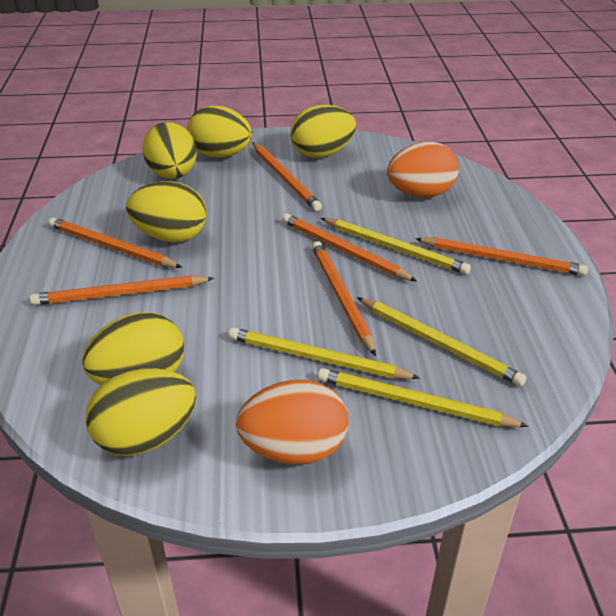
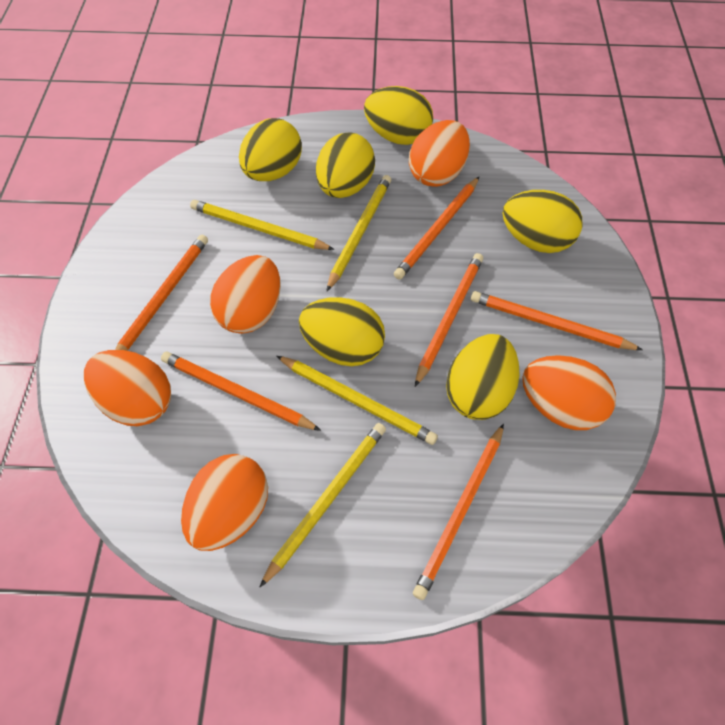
orange egg: [236,380,348,465] [387,142,459,198] = 2 -> [84,350,171,426] [181,454,268,551] [210,255,281,334] [409,120,470,187] [522,355,616,430] = 5

